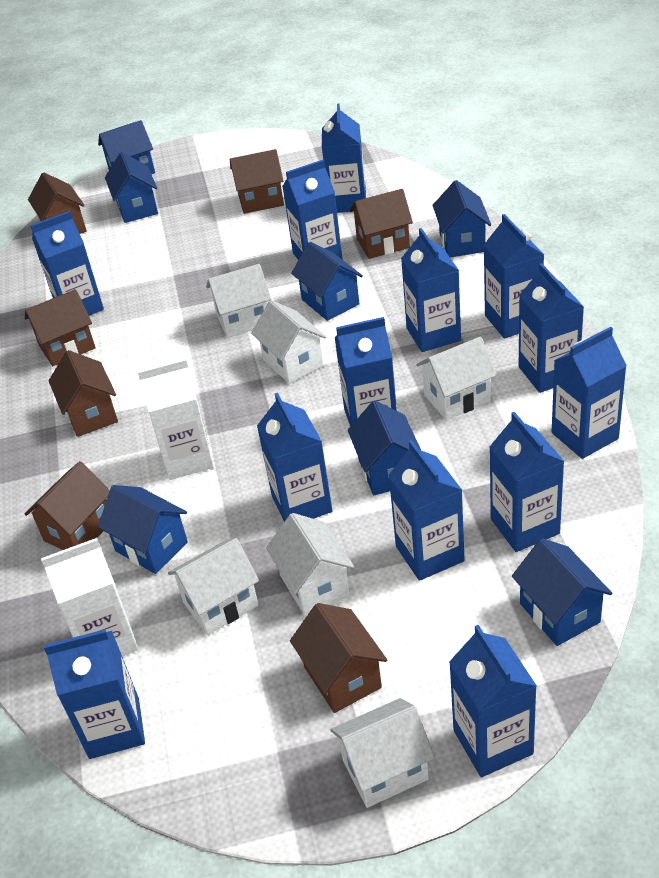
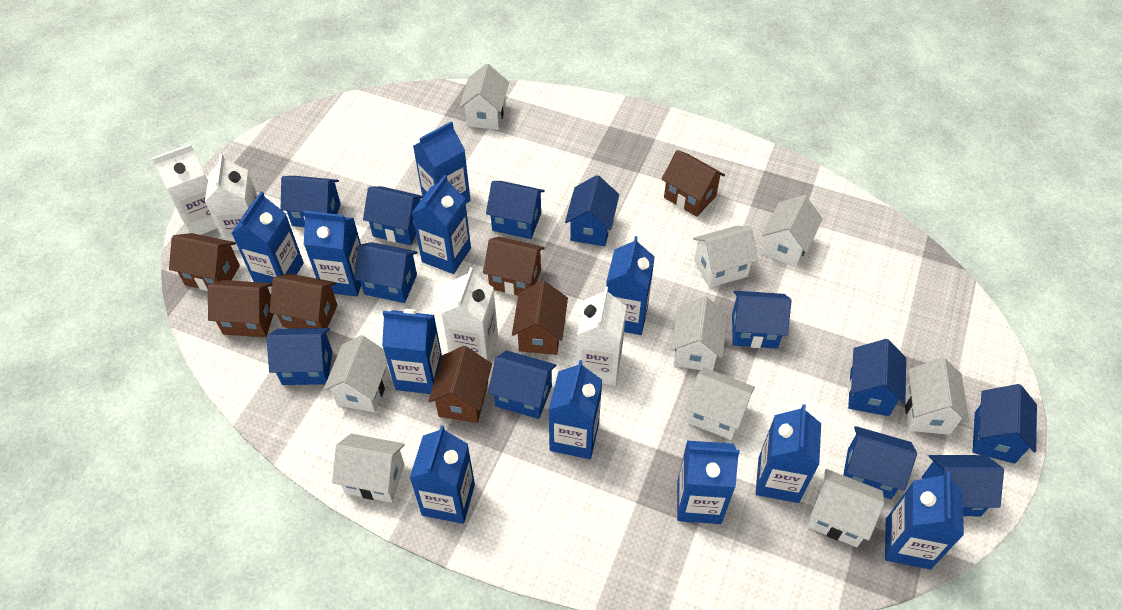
blue carton: [30,211,104,316] [44,629,145,759] [257,393,332,522] [282,160,343,260] [322,104,366,213] [335,317,397,426] [388,440,465,581] [401,228,461,352] [449,625,537,777] [484,214,544,339] [490,412,565,552] [519,263,584,393] [552,327,627,459] = 13 -> [232,192,304,287] [303,211,361,296] [382,309,442,394] [410,425,475,524] [412,175,471,274] [413,121,471,203] [548,360,602,459] [606,236,655,335] [677,441,740,524] [755,404,821,503] [885,472,964,570] = 11
blue house: [98,120,155,174] [98,485,188,574] [105,152,158,223] [291,242,363,321] [348,400,421,495] [432,180,491,257] [512,538,612,646] = 7 -> [267,328,333,385] [281,176,341,227] [354,242,418,303] [363,186,424,245] [486,181,545,239] [488,350,556,419] [565,175,619,246] [732,291,792,349] [843,426,917,499] [848,339,906,416] [922,455,1004,516] [972,384,1037,464] = 12
white carton: [41,538,139,656] [137,358,214,480] = 2 -> [152,144,217,235] [205,154,258,250] [441,267,498,362] [576,286,627,386] = 4
white house: [168,538,259,635] [206,264,271,338] [251,300,326,384] [266,513,354,616] [330,698,435,808] [416,337,497,420] = 6 -> [323,335,390,413] [332,434,405,503] [459,63,509,130] [671,296,727,371] [685,367,755,440] [693,226,758,288] [762,195,823,267] [807,469,884,547] [905,358,969,435] = 9

